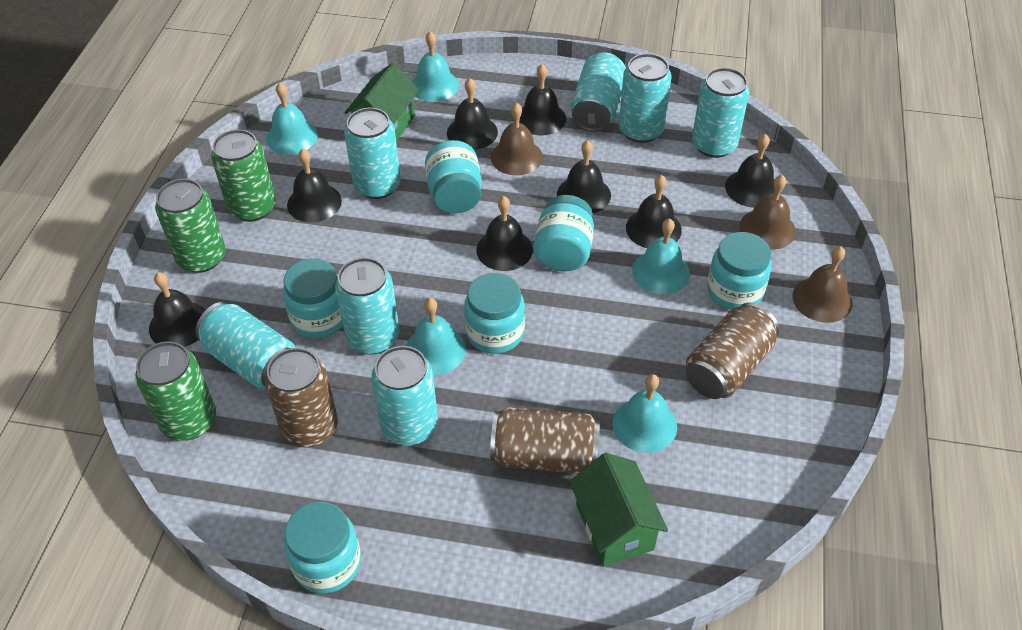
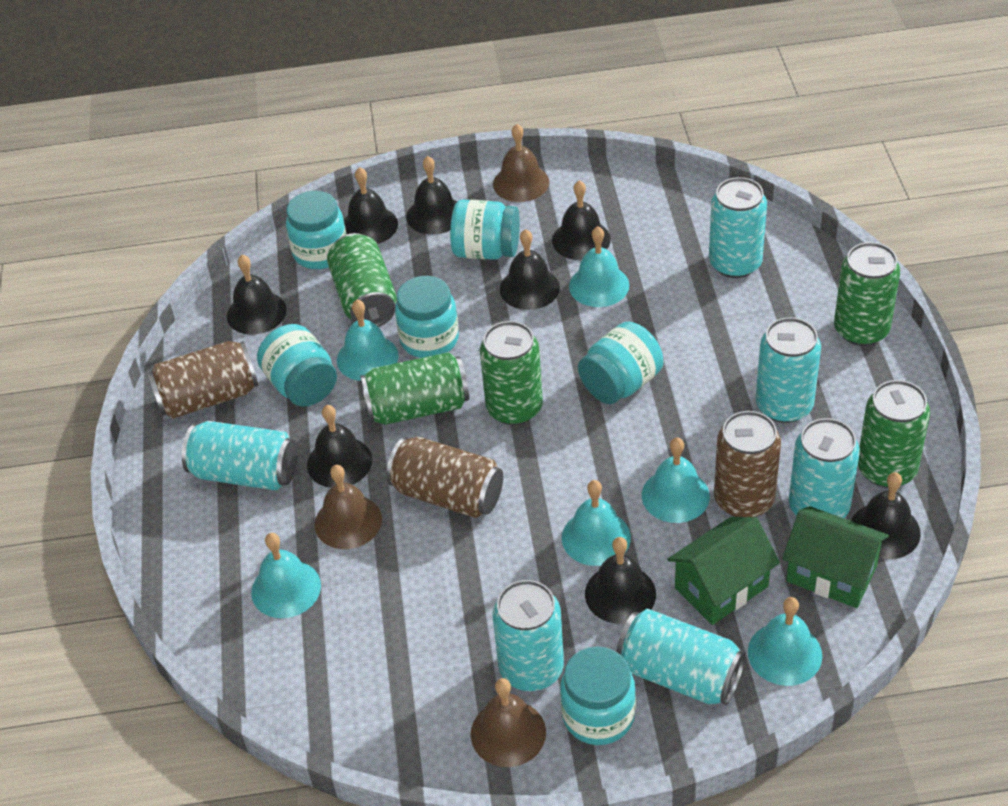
green can: [135,342,216,441] [155,179,226,273] [211,129,276,222] = 3 -> [327,233,397,327] [360,352,469,425] [480,321,543,425] [834,242,900,346] [858,380,930,488] = 5
turquoise bell: [266,83,318,155] [406,298,466,375] [412,31,459,102] [612,374,677,453] [632,218,690,294] = 5 -> [251,533,321,618] [337,300,399,381] [562,480,631,566] [569,226,629,307] [642,438,710,523] [748,597,822,686] = 6
turquoise can: [195,302,295,390] [335,257,399,354] [344,108,401,199] [371,346,438,445] [571,53,626,132] [619,53,672,143] [692,68,749,158] = 7 -> [182,421,298,490] [493,580,564,691] [616,609,746,705] [709,177,767,278] [756,317,821,423] [789,418,860,518] = 6

